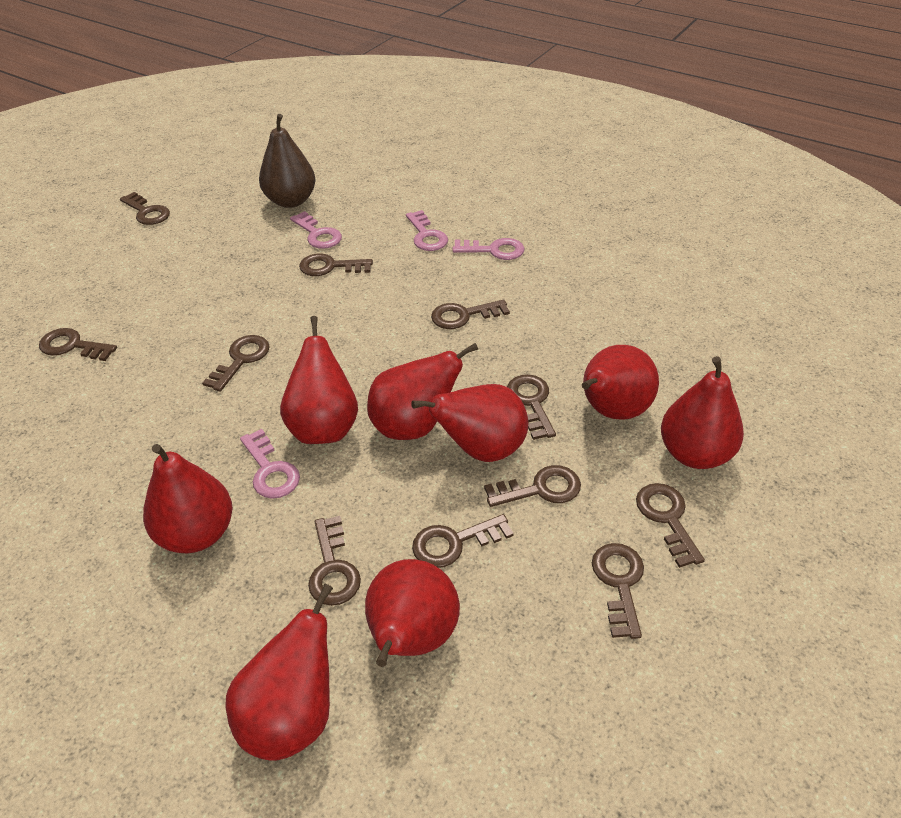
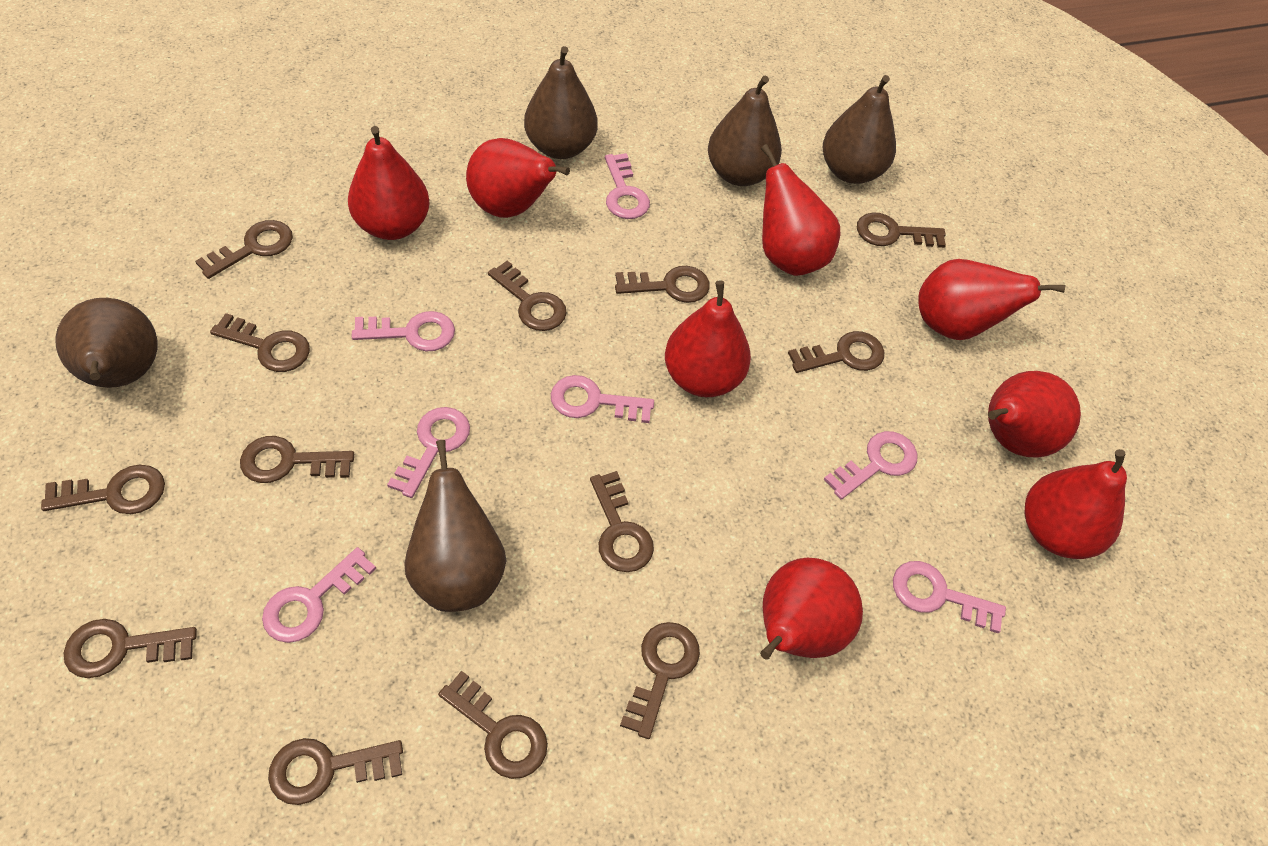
brown key: [39,328,117,361] [120,192,170,225] [202,335,270,392] [299,253,373,276] [308,516,361,606] [412,514,514,568] [431,299,510,329] [484,465,581,507] [507,374,556,440] [592,543,644,639] [636,483,705,568] = 11 -> [41,465,165,514] [64,619,197,678] [195,220,293,279] [210,313,310,372] [240,436,354,483] [268,738,403,805] [438,671,548,779] [488,261,567,331] [590,471,654,572] [615,266,710,303] [620,622,700,739] [788,331,884,373] [857,212,946,248] = 13
brown pear: [259,114,316,208] = 1 -> [55,298,158,388] [404,440,506,612] [524,46,597,159] [708,76,782,186] [823,75,896,184] = 5
pink key: [240,429,300,499] [290,211,342,249] [406,210,448,251] [452,238,525,260] = 4 -> [262,547,376,643] [352,311,455,351] [387,407,470,498] [551,375,654,423] [605,153,650,219] [824,431,918,500] [893,561,1006,633] = 7

